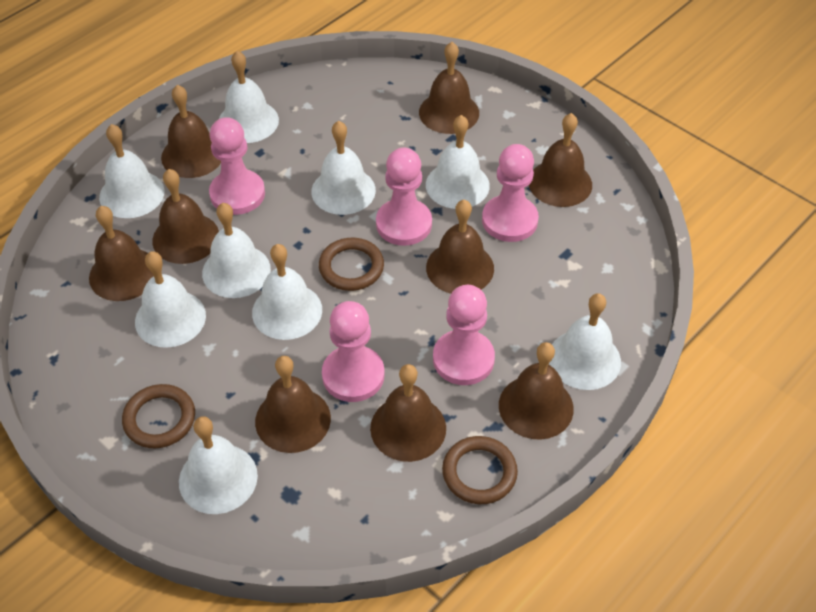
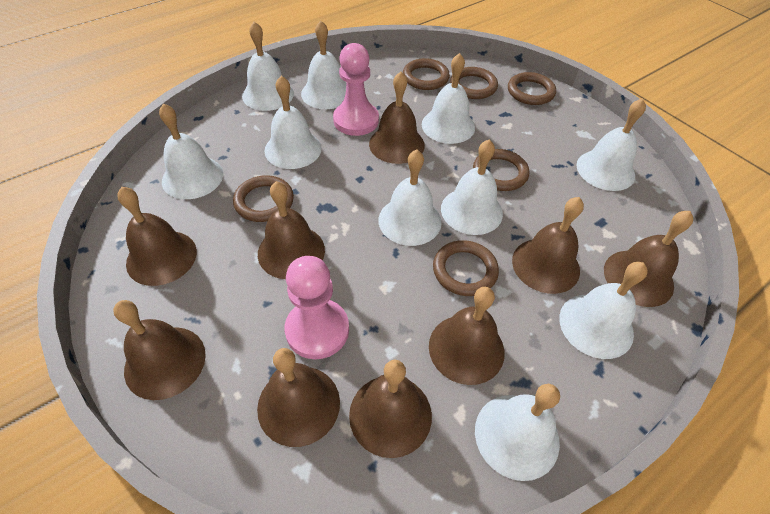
brown ring: [122,384,195,448] [319,238,384,291] [442,436,518,504] = 3 -> [233,175,294,222] [403,58,450,90] [433,240,499,296] [450,67,498,99] [473,149,529,191] [508,72,556,105] = 6
pink pawn: [209,117,265,215] [322,301,385,402] [376,148,432,246] [433,285,495,385] [482,144,539,242] = 5 -> [285,256,349,359] [333,43,379,136] = 2
white bell: [99,124,165,218] [135,251,206,348] [179,416,258,514] [202,203,271,298] [219,51,279,143] [252,244,322,340] [311,121,376,215] [426,115,490,209] [549,293,621,390] = 9 -> [159,103,223,199] [242,22,294,111] [264,76,322,169] [301,20,347,109] [378,149,442,246] [422,53,475,144] [441,140,503,235] [475,384,560,481] [559,262,648,359] [576,98,646,191] = 10

